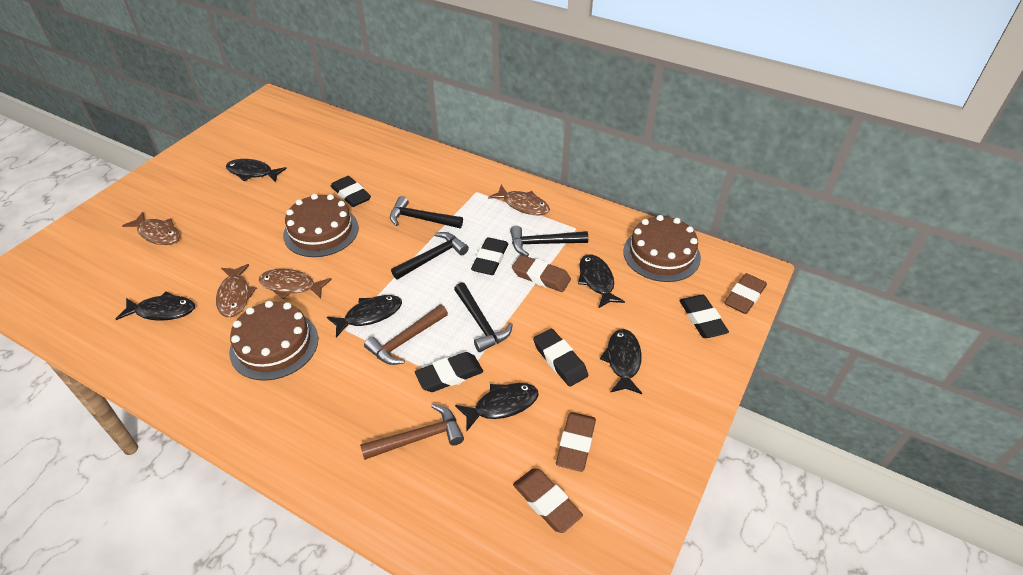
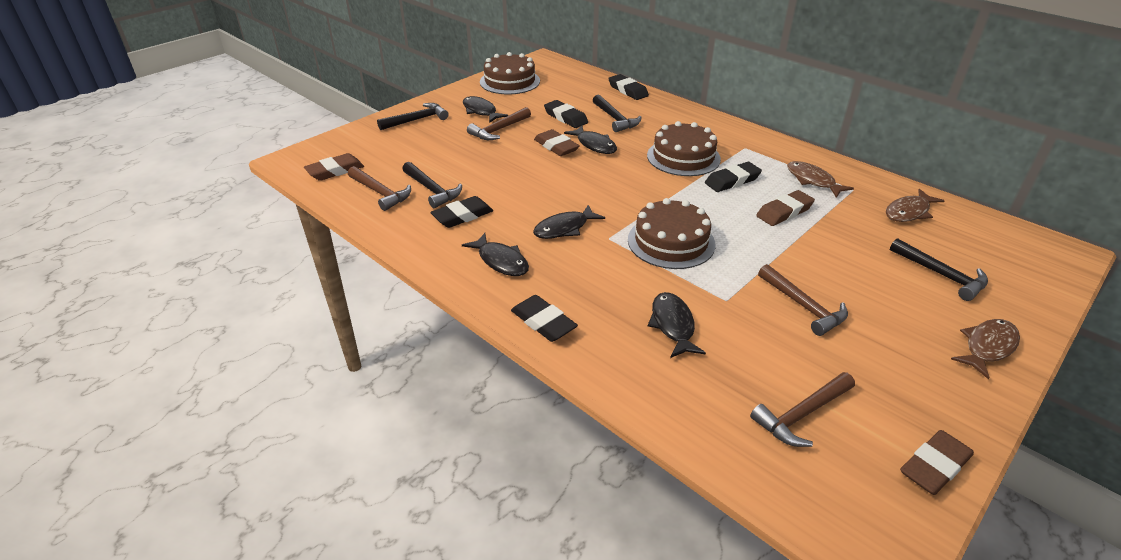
black fish: [116,291,195,321] [226,159,287,182] [327,295,402,337] [455,383,539,431] [578,254,625,308] [600,329,642,394] = 6 -> [462,233,529,276] [463,96,508,123] [533,205,605,239] [564,126,617,154] [648,292,706,358] = 5
brown fish: [122,212,180,245] [216,264,257,317] [259,269,332,299] [488,185,550,215] = 4 -> [787,161,854,198] [886,189,945,222] [951,319,1020,380] = 3
brown hammer: [360,404,464,460] [364,305,448,365] = 2 -> [348,166,411,211] [467,107,531,140] [750,372,855,447] [758,264,848,336] = 4

